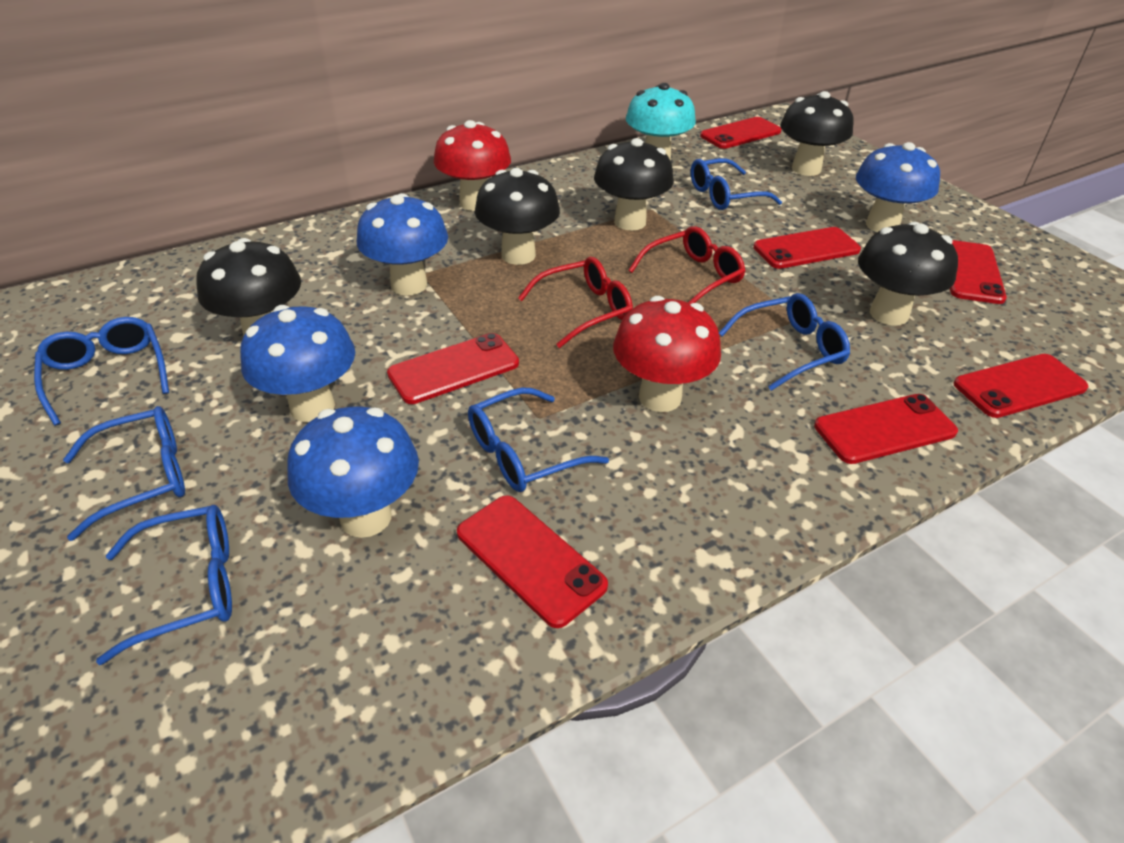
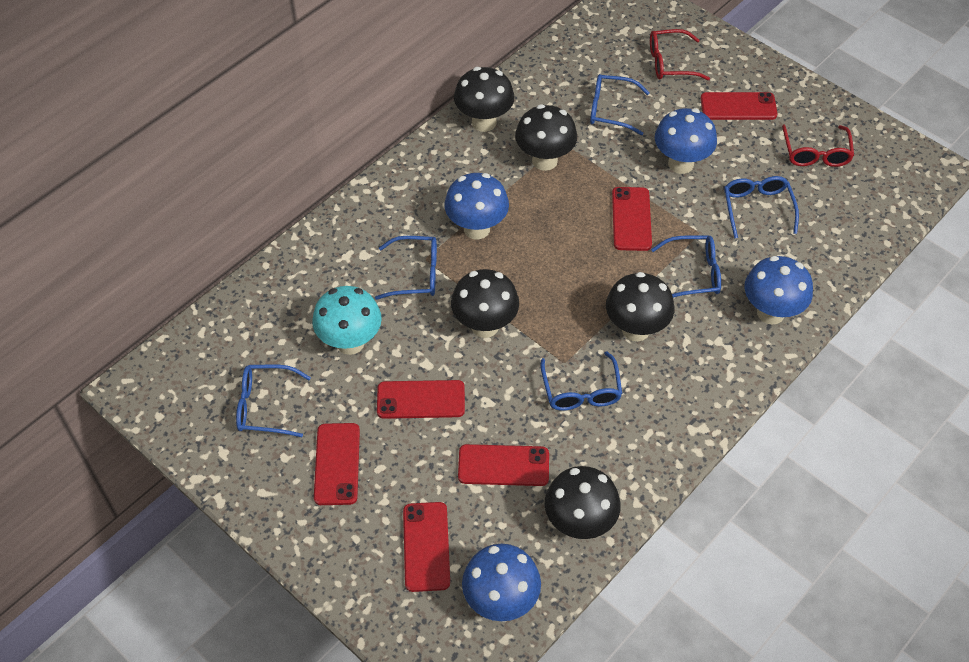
red mushroom: [434,120,511,211] [613,296,721,412] = 2 -> none = 0
red phone: [387,333,519,404] [457,495,608,628] [700,117,781,149] [753,227,861,269] [814,394,958,464] [950,240,1007,304] [953,354,1089,418] = 7 -> [314,423,360,505] [377,380,465,419] [403,502,450,592] [458,444,549,486] [612,187,652,251] [700,92,778,120] = 6

